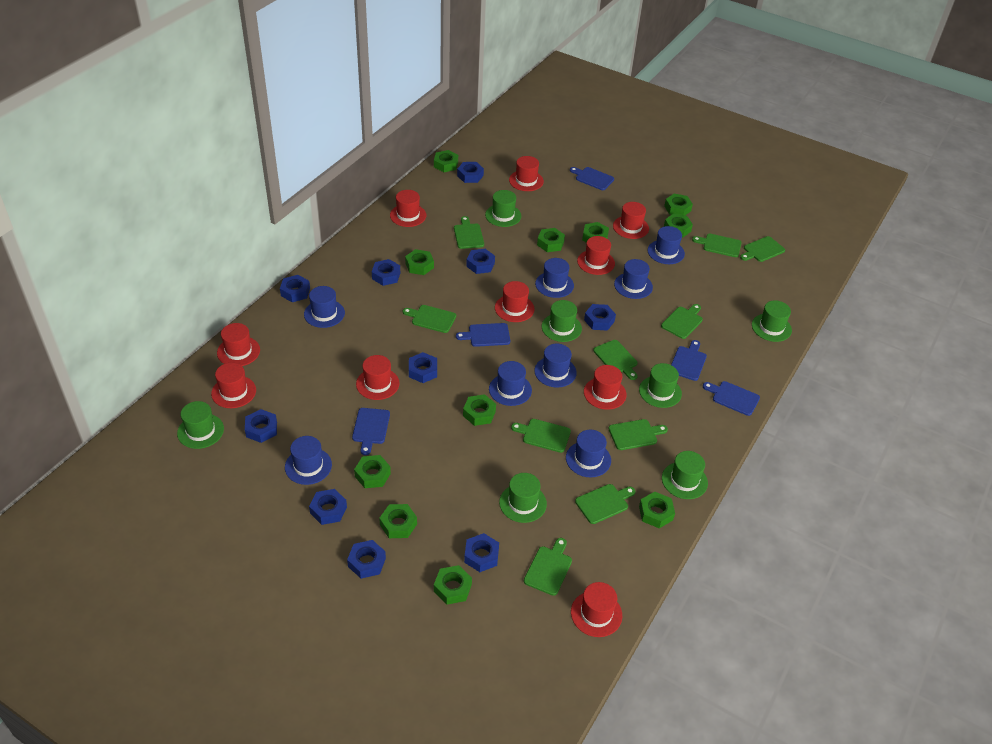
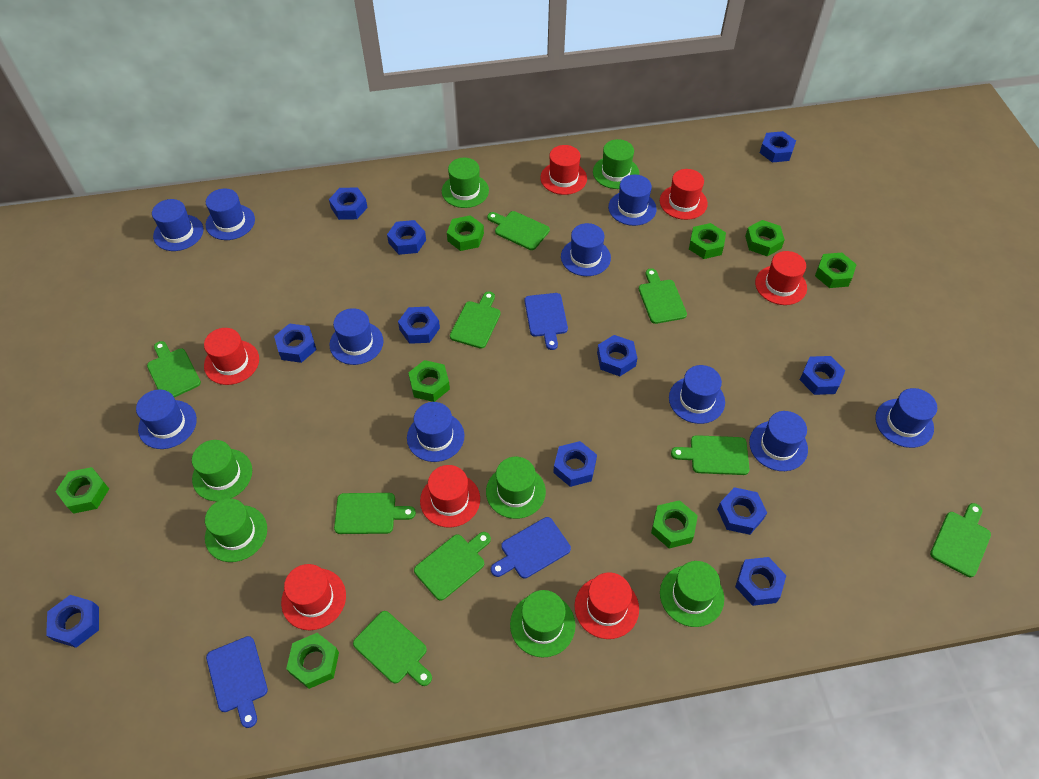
blue cutting board: [352,408,390,455] [456,323,510,347] [570,167,614,190] [671,340,707,381] [703,381,760,416] = 5 -> [206,636,268,728] [491,517,571,579] [525,293,568,350] = 3
blue hat: [285,436,332,485] [304,286,345,328] [489,361,532,406] [534,344,577,388] [535,258,574,298] [566,430,611,477] [614,259,653,299] [648,226,685,264] = 8 -> [136,390,197,449] [152,199,203,251] [206,189,255,240] [329,308,383,365] [407,402,464,462] [561,223,611,276] [608,175,657,226] [669,365,725,424] [749,411,808,471] [875,388,937,448] = 10
blue nut: [245,409,277,443] [280,275,310,302] [309,489,347,525] [347,540,386,579] [372,259,400,286] [409,352,437,383] [457,162,484,183] [464,533,499,572] [466,249,495,274] [584,304,616,331] = 10 -> [46,595,99,648] [274,323,317,363] [329,188,368,220] [387,220,426,255] [398,307,440,344] [553,441,597,487] [597,335,637,376] [717,487,767,535] [735,557,787,606] [760,131,796,163] [800,356,846,395] = 11
green cutting board: [403,305,456,333] [454,216,484,249] [511,419,571,453] [524,538,572,596] [575,484,635,524] [593,340,638,380] [608,419,668,450] [661,304,703,339] [692,234,742,257] [740,236,785,262] = 10 -> [147,341,201,397] [334,493,416,534] [353,611,432,686] [414,532,491,601] [450,291,501,349] [487,211,550,250] [639,268,687,324] [671,435,749,475] [930,503,991,577] = 9
green nut: [354,455,391,488] [379,504,417,538] [405,249,434,275] [434,150,458,172] [434,565,472,605] [463,394,496,426] [537,228,565,252] [582,222,609,243] [639,492,675,528] [664,194,693,215] [664,213,693,238] = 11 -> [56,467,109,514] [286,633,339,689] [408,360,450,402] [447,215,484,251] [651,500,698,548] [689,223,726,259] [745,220,785,256] [815,253,857,288] = 8
red hat: [211,363,256,408] [217,323,260,366] [356,355,400,400] [390,190,426,227] [495,281,535,322] [509,156,544,191] [571,582,622,637] [577,236,615,275] [584,365,627,410] [613,202,649,239] = 10 -> [204,328,259,385] [281,564,346,630] [420,465,480,528] [540,145,587,195] [574,573,639,639] [660,169,708,220] [755,251,807,305] = 7

